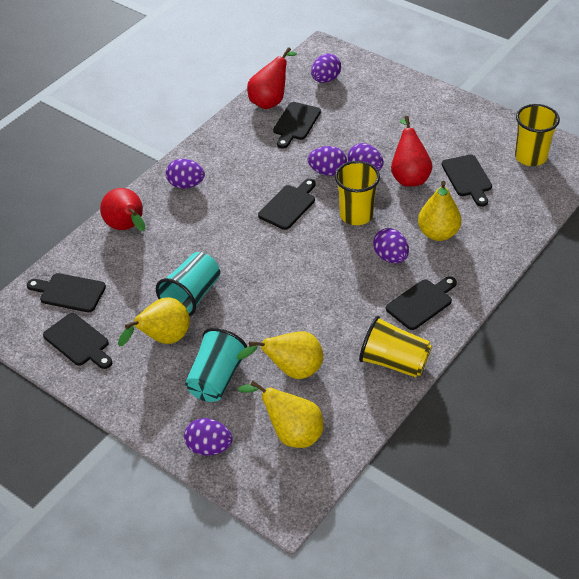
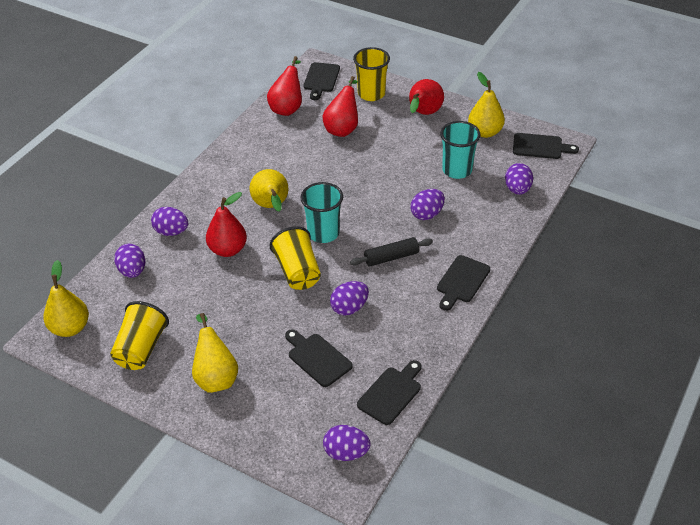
black cutting board: [27,273,106,312] [43,313,112,369] [258,179,316,230] [273,102,321,148] [386,276,457,330] [442,155,492,207] = 6 -> [285,329,353,387] [304,62,340,100] [357,360,422,425] [437,255,490,311] [513,133,579,159] = 5
black rolling pin: none = 0 -> [350,237,433,267] = 1
red pear: [100,188,145,231] [247,47,297,109] [391,116,432,187] = 3 -> [206,192,247,257] [267,56,302,116] [323,76,358,137] [409,79,444,115] = 4

